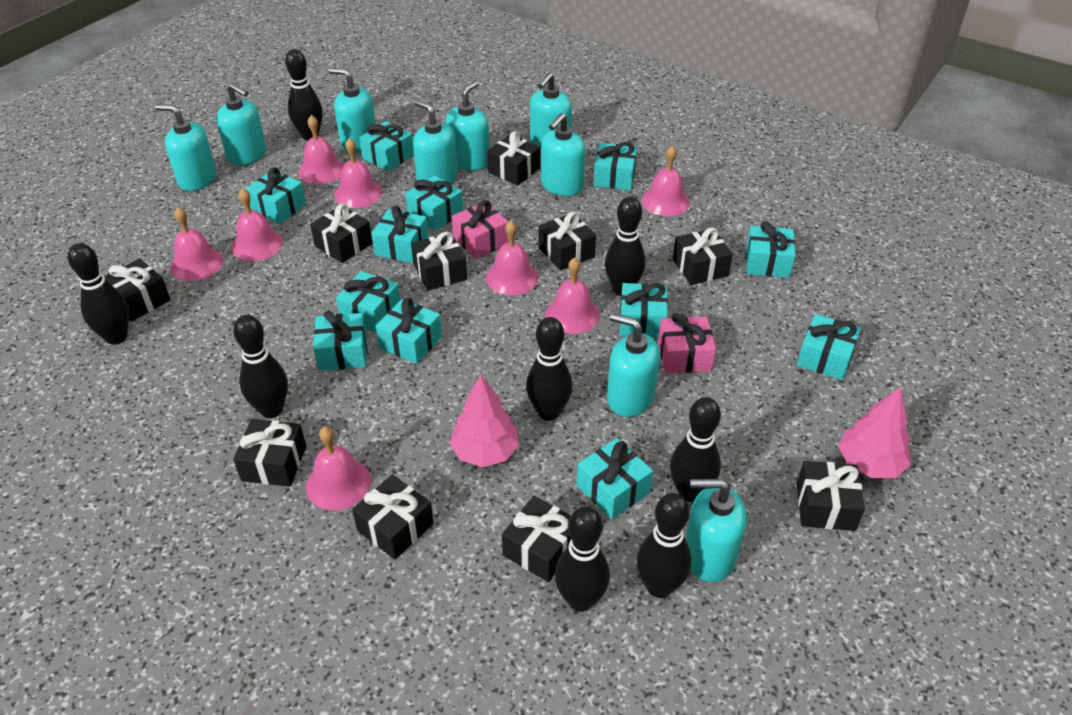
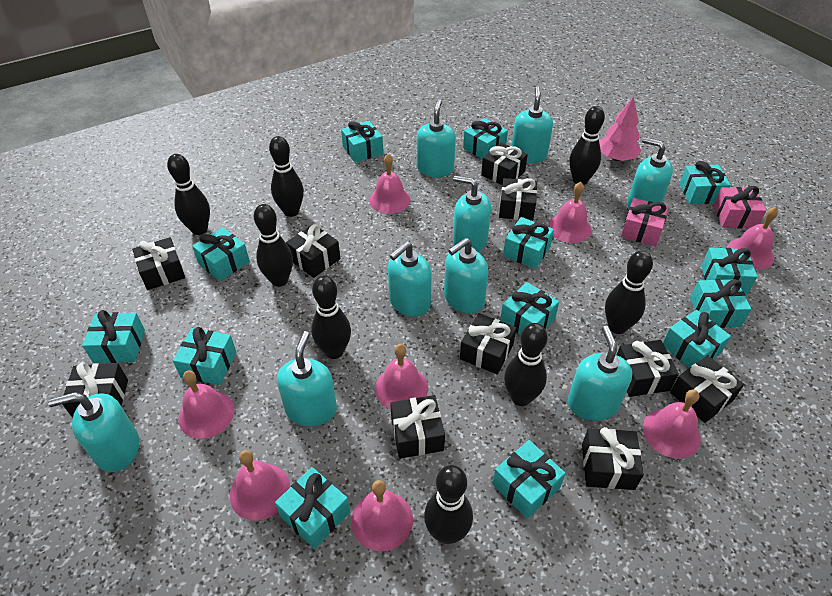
pink tree: [449,375,519,467] [838,386,911,478] = 2 -> [599,96,641,161] = 1
turquoise gift: [246,167,306,224] [313,310,367,371] [336,271,400,333] [359,121,414,172] [371,206,429,263] [375,298,442,364] [405,176,463,231] [577,438,653,519] [594,142,637,190] [619,283,668,338] [746,221,796,278] [797,314,861,380] = 12 -> [82,310,145,363] [173,327,237,385] [192,227,250,281] [275,467,350,549] [341,121,383,163] [463,118,508,159] [492,440,566,519] [500,282,559,335] [503,217,554,269] [663,310,731,368] [679,161,731,204] [690,279,752,328] [701,247,757,295] = 13

